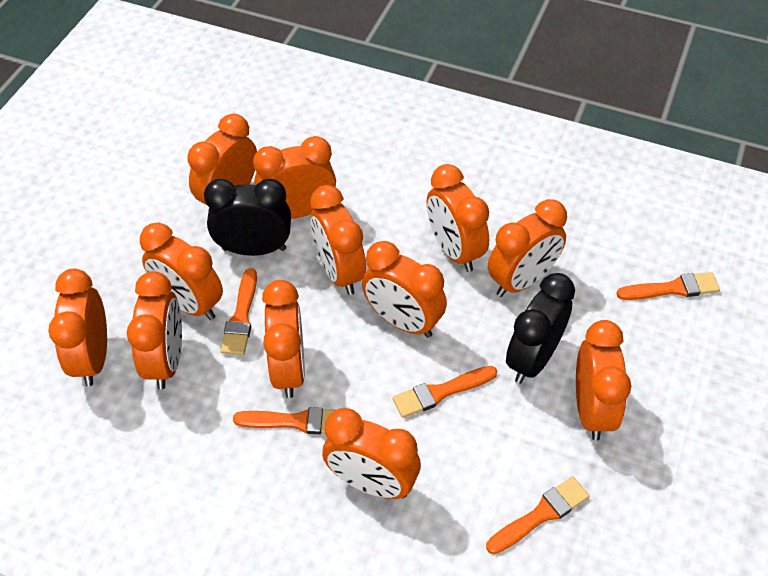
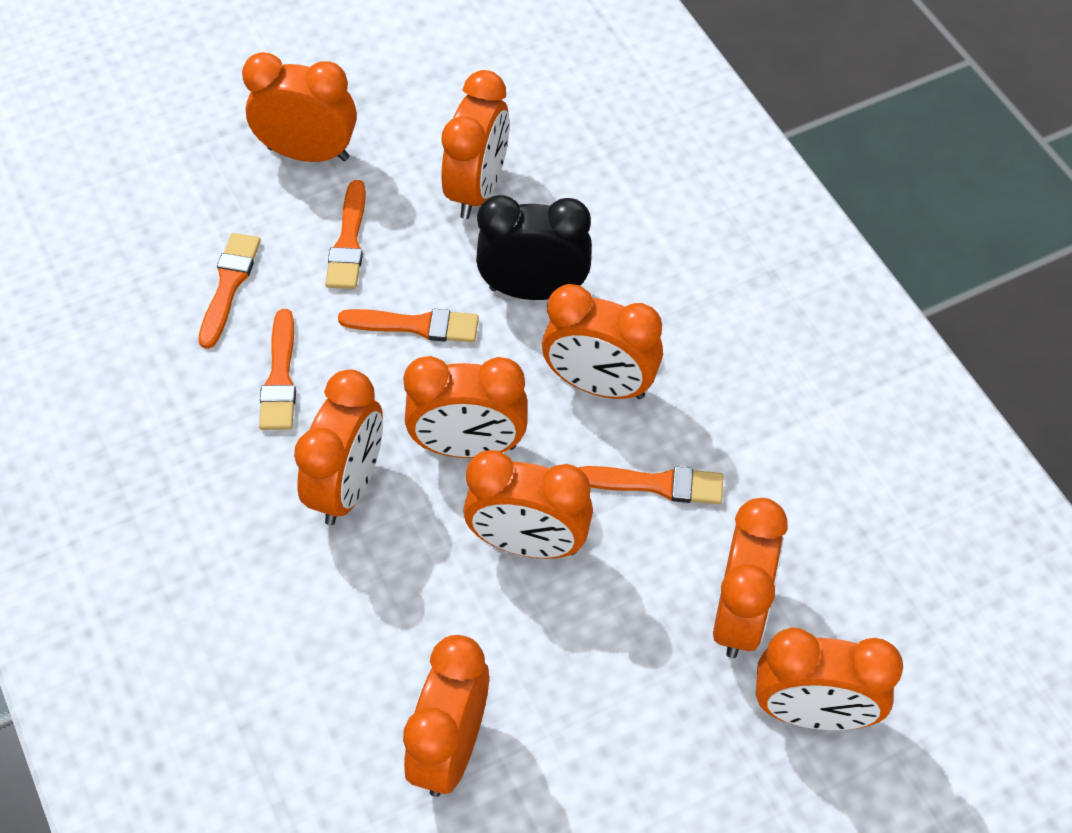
black clock: [204,179,291,256] [506,273,575,384] = 2 -> [476,195,592,300] = 1
orange clock: [48,269,107,386] [127,271,182,389] [140,223,223,320] [187,114,257,206] [253,136,336,219] [262,280,305,398] [310,185,366,295] [322,408,421,499] [362,241,447,338] [427,164,489,272] [488,199,567,297] [576,320,631,441] = 12 -> [242,52,357,162] [294,369,383,525] [403,356,528,458] [403,635,489,797] [441,70,509,219] [463,450,593,559] [542,284,663,399] [713,498,787,658] [756,627,903,730] = 9

